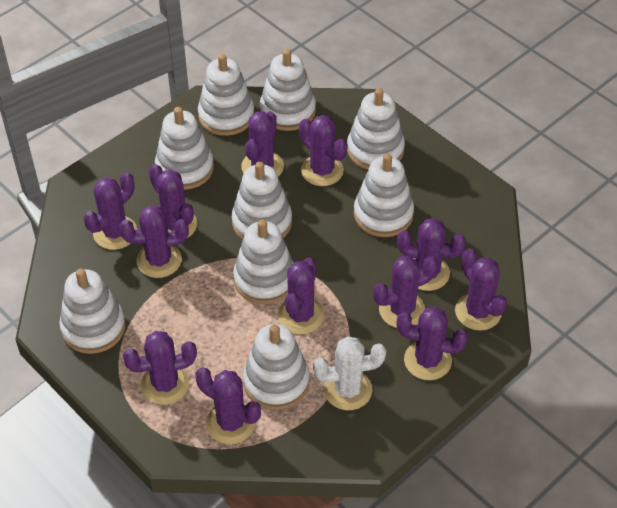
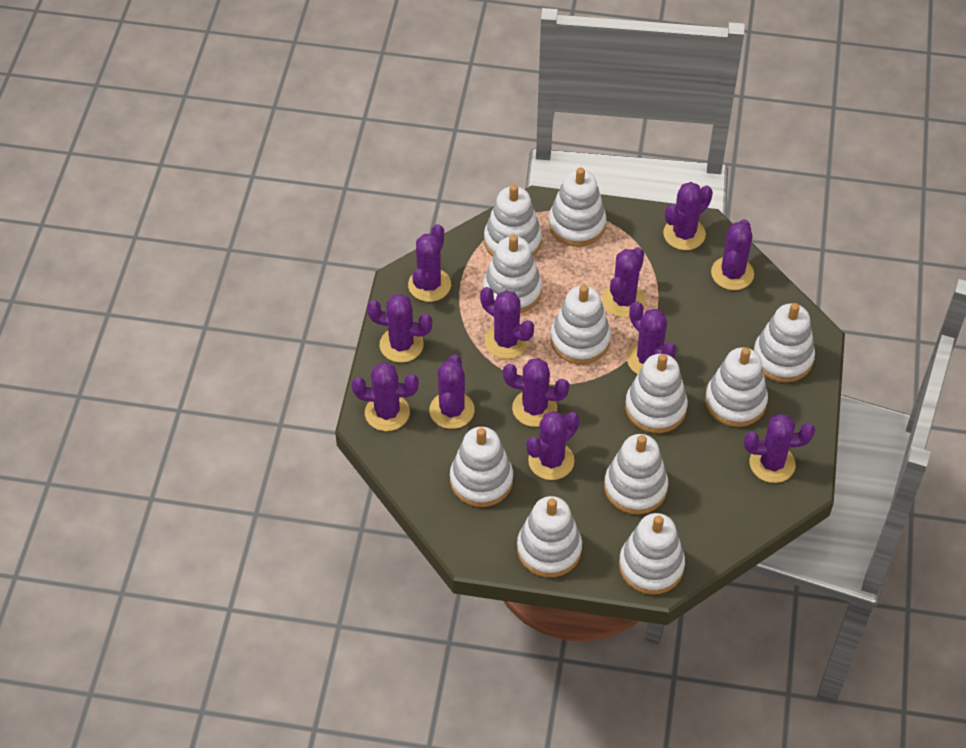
white cactus: [313,336,386,410] = 1 -> none = 0
white stacking toy: [59,269,126,354] [155,107,214,190] [198,54,254,136] [232,162,292,240] [233,220,294,304] [243,324,310,410] [260,49,316,131] [347,88,405,170] [354,153,414,237] = 9 -> [450,427,513,507] [483,235,542,313] [484,184,542,257] [517,496,582,577] [549,167,606,247] [550,285,611,364] [604,434,668,514] [619,513,685,595] [625,354,688,433] [705,347,768,427] [754,303,815,382] = 11

